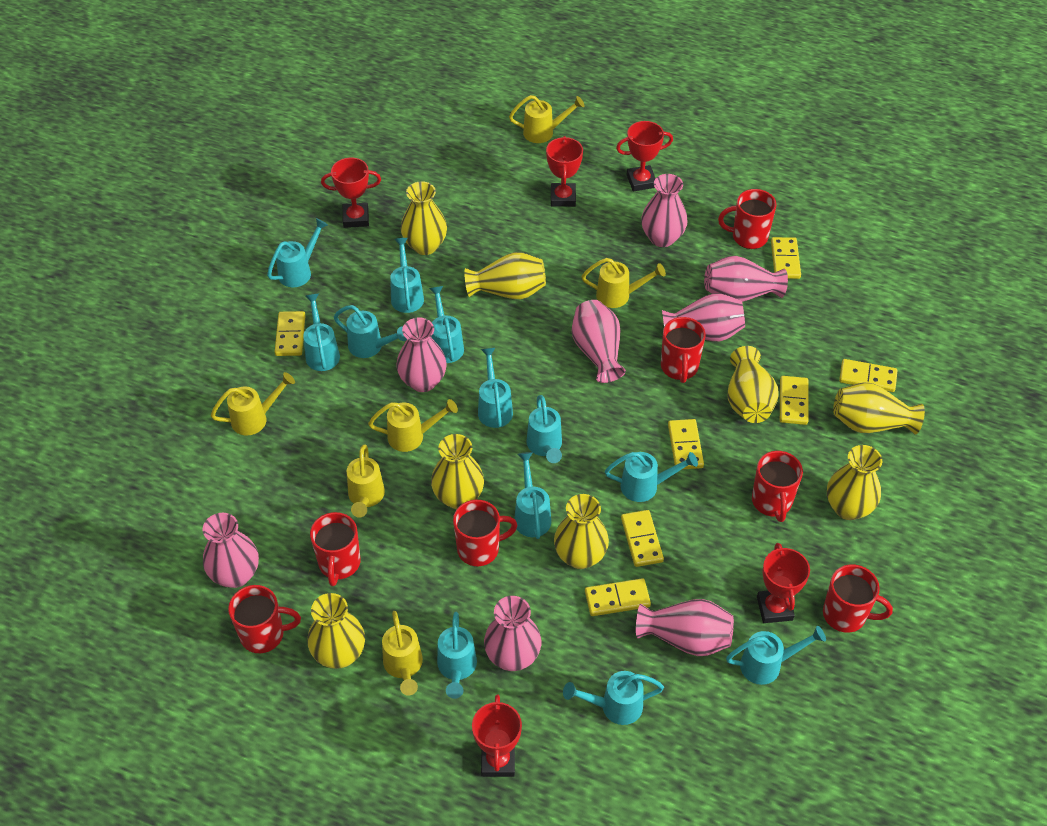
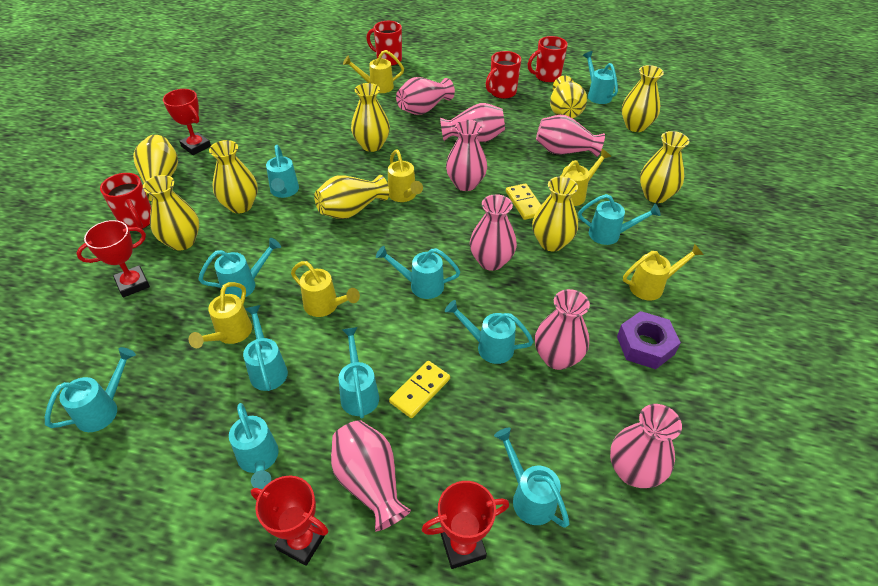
purple nut: none = 0 -> [617,311,681,369] = 1
red mug: [228,585,301,653] [310,512,360,586] [453,500,518,566] [661,317,706,383] [718,189,776,249] [752,451,803,522] [823,564,893,633] = 7 -> [100,173,151,229] [366,21,402,66] [486,51,521,99] [528,36,568,83] = 4
red trophy: [321,157,381,228] [472,694,522,777] [546,136,583,207] [616,121,673,191] [757,543,810,623] = 5 -> [76,220,150,298] [163,89,211,155] [251,476,328,566] [422,481,509,569] = 4
turquoise watering can: [267,218,328,287] [303,294,340,371] [334,305,407,358] [390,238,424,313] [429,286,464,363] [437,612,477,699] [478,348,513,428] [514,452,551,539] [526,395,562,463] [563,671,664,725] [605,452,698,502] [726,626,826,685] = 12 -> [45,347,136,432] [198,238,281,299] [229,403,279,489] [243,305,288,391] [266,145,299,198] [339,327,379,419] [376,246,460,299] [445,300,534,364] [494,428,570,528] [578,194,661,245] [583,51,618,104] = 11
yellow domino: [275,311,306,356] [585,578,651,616] [621,510,664,567] [668,419,704,469] [771,237,801,279] [780,376,808,425] [839,359,898,392] = 7 -> [389,361,450,418] [506,183,541,220] = 2
yellow vase: [308,593,365,669] [401,181,447,255] [431,434,484,509] [464,252,546,299] [554,494,609,569] [728,346,778,423] [827,445,882,520] [833,382,925,435] = 8 -> [133,135,178,201] [143,175,199,251] [209,140,258,213] [314,175,389,219] [351,83,390,152] [532,176,578,251] [550,76,587,118] [622,65,664,132] [640,131,689,203] = 9

